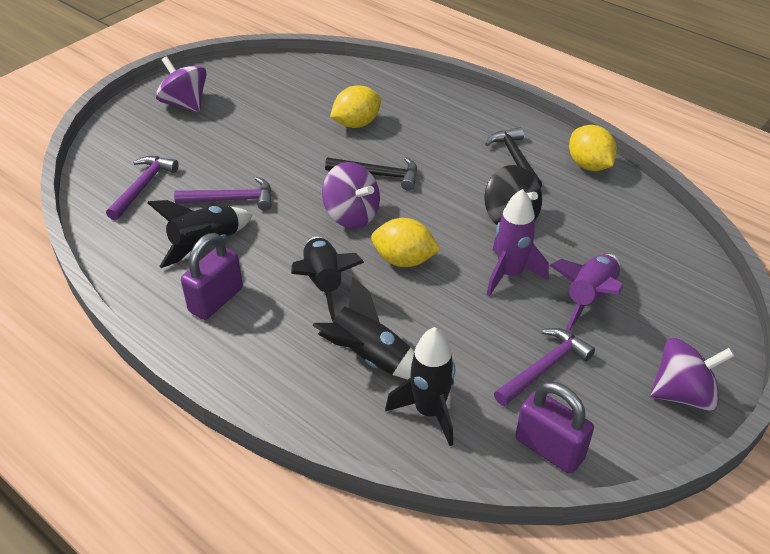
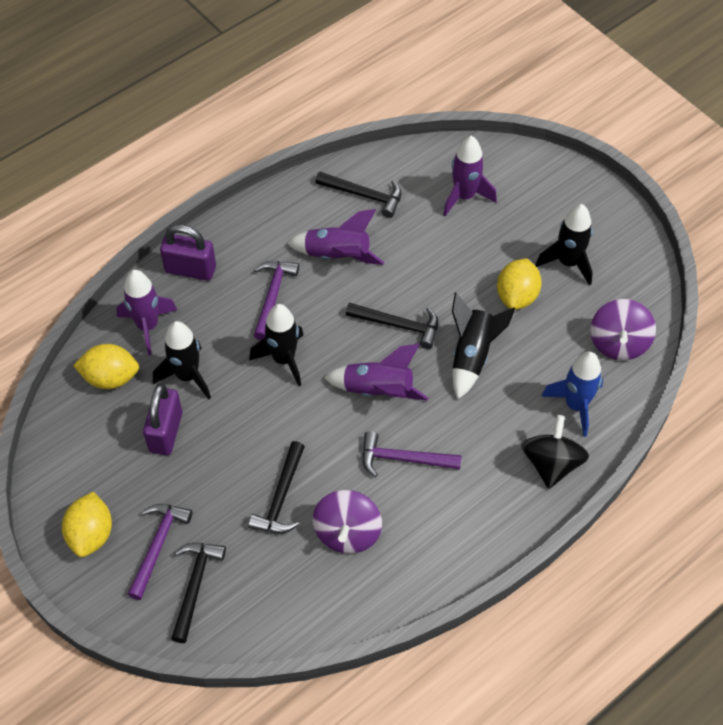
black hammer: [325,157,417,191] [485,127,542,188] = 2 -> [171,543,226,643] [248,441,305,534] [315,172,401,218] [346,303,438,349] = 4
blue rocket: none = 0 -> [541,352,603,437] = 1
purple rocket: [487,189,549,296] [549,254,623,332] = 2 -> [116,270,177,356] [287,209,384,265] [324,344,428,400] [443,136,497,217] = 4
purple spinning top: [156,56,207,112] [322,162,380,229] [650,338,734,411] = 3 -> [313,490,382,554] [590,299,656,361] = 2

